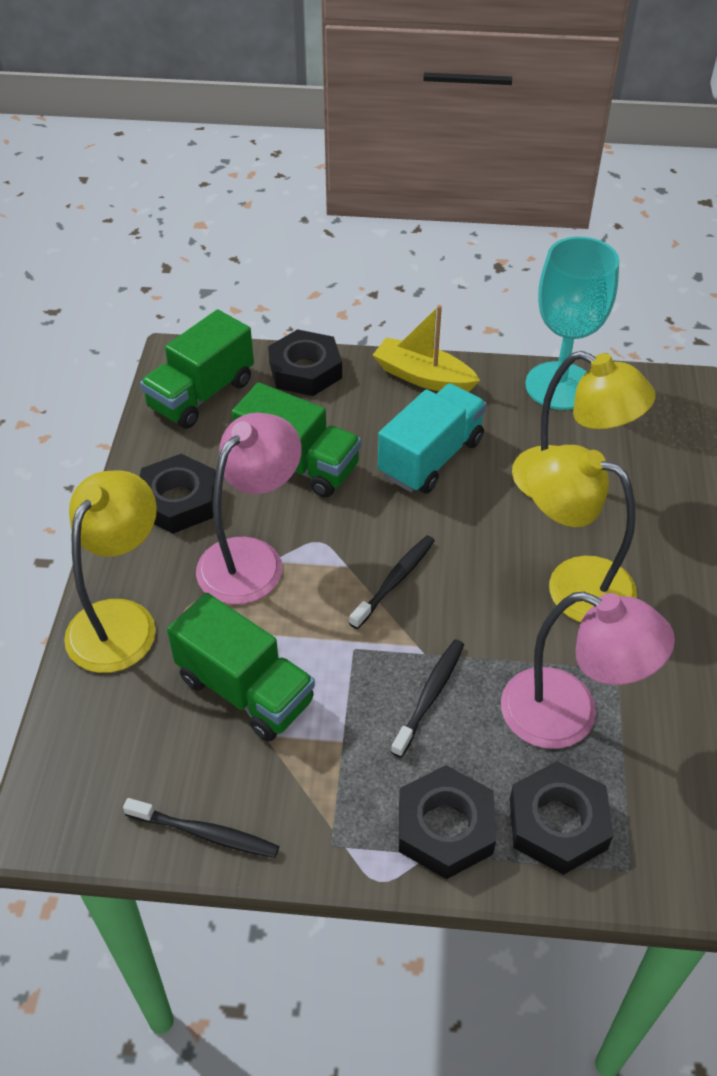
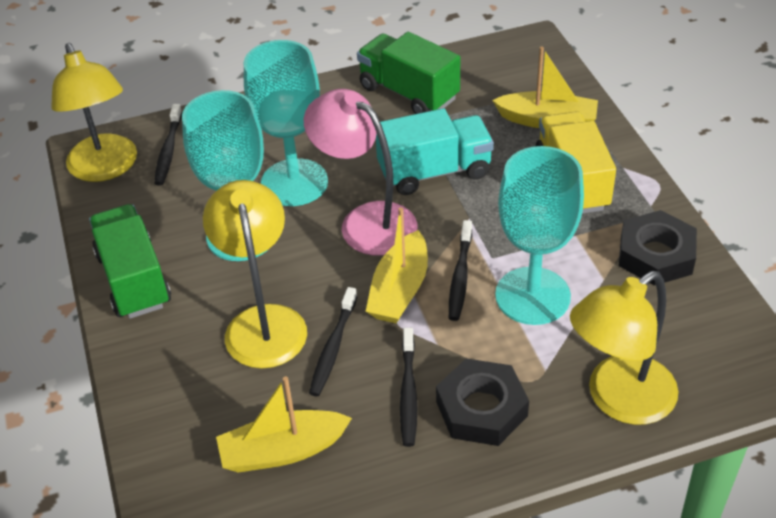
black nut: [140,454,216,534] [268,329,342,396] [399,765,496,879] [510,761,613,875] = 4 -> [436,358,529,446] [619,210,697,286] = 2
black toothbrush: [123,798,279,858] [349,535,435,629] [391,640,464,758] = 3 -> [154,104,182,186] [309,287,357,396] [400,328,417,447] [449,220,472,321] = 4
green truck: [140,309,254,429] [167,593,315,742] [232,383,361,498] = 3 -> [89,204,171,319] [357,32,460,114] = 2
pink lamp: [196,413,302,604] [501,592,675,749] = 2 -> [304,89,418,256] = 1
turquoise goblet: [525,237,619,410] = 1 -> [182,90,269,261] [244,40,328,206] [495,146,584,325] = 3
yellow boat: [373,305,480,392] = 1 -> [216,376,352,473] [365,207,428,324] [492,46,598,128] = 3
yellow truck: none = 0 -> [536,111,616,214] = 1

